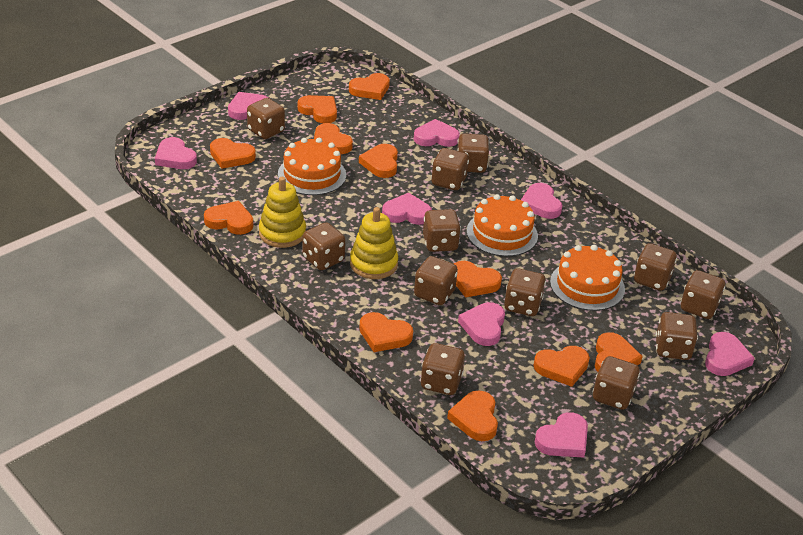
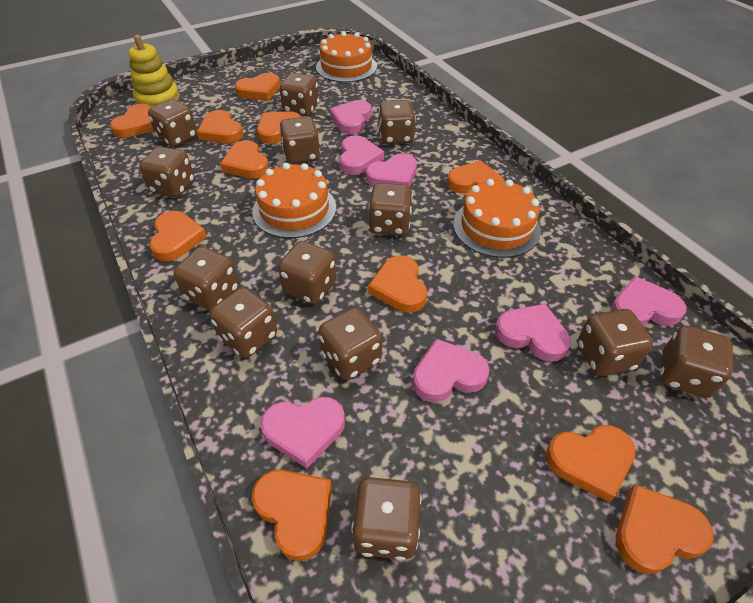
brown dice: [247,98,285,139] [303,222,345,270] [414,256,458,305] [420,343,465,395] [423,209,461,252] [431,148,469,190] [457,133,489,173] [504,268,546,316] [593,356,640,410] [634,243,677,291] [656,312,698,360] [681,270,725,319] = 12 -> [140,146,194,197] [148,99,197,147] [173,247,239,310] [210,287,277,358] [278,241,336,305] [279,116,320,164] [280,73,319,116] [319,307,382,380] [351,477,422,561] [368,183,413,236] [379,100,416,144] [578,309,653,376] [660,325,733,398] = 13
pink heart: [155,137,197,169] [228,92,268,120] [382,192,432,225] [414,119,460,147] [458,302,505,346] [521,183,562,219] [535,412,588,458] [705,332,755,376] = 8 -> [260,397,345,469] [330,100,372,134] [340,135,384,175] [366,153,417,186] [413,339,490,402] [495,304,571,362] [611,276,687,327] = 7
yellow stacking toy: [259,177,306,248] [350,207,398,279] = 2 -> [129,35,180,107] = 1

